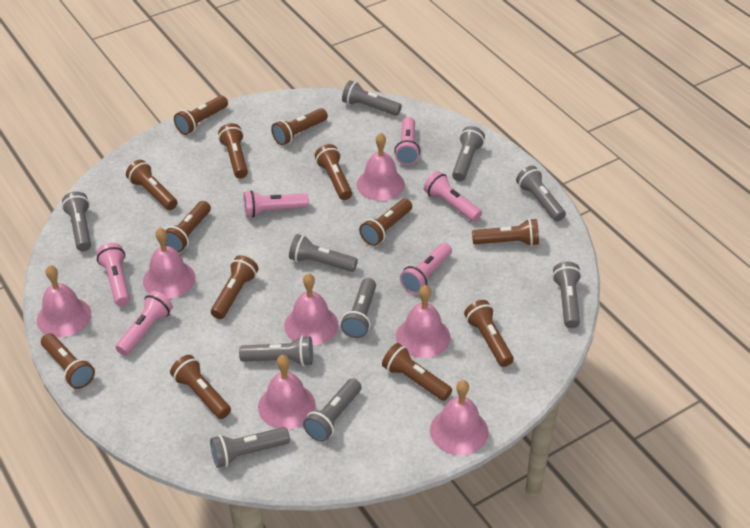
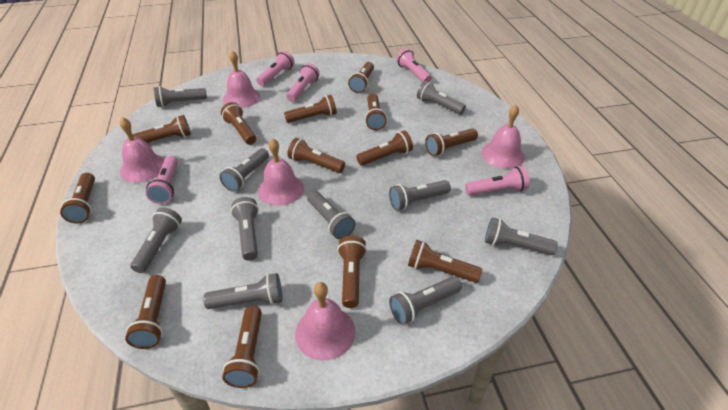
pink bell: [37,265,91,337] [143,228,195,299] [258,355,316,429] [284,273,338,346] [357,133,405,201] [396,285,451,358] [430,380,489,455] = 7 -> [120,117,164,183] [223,51,260,108] [258,138,304,206] [295,282,355,360] [481,105,525,169] = 5
pink flashlight: [97,243,130,306] [115,291,173,356] [243,190,309,217] [394,117,420,165] [400,243,452,294] [424,171,482,222] = 6 -> [146,156,178,204] [257,51,294,86] [287,63,320,102] [396,49,432,82] [465,166,530,196] = 5

